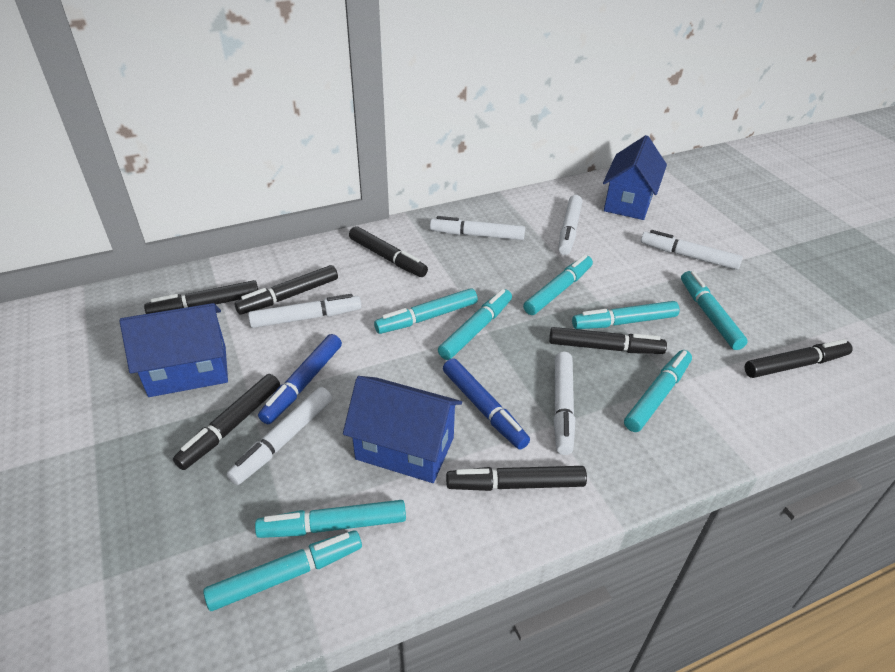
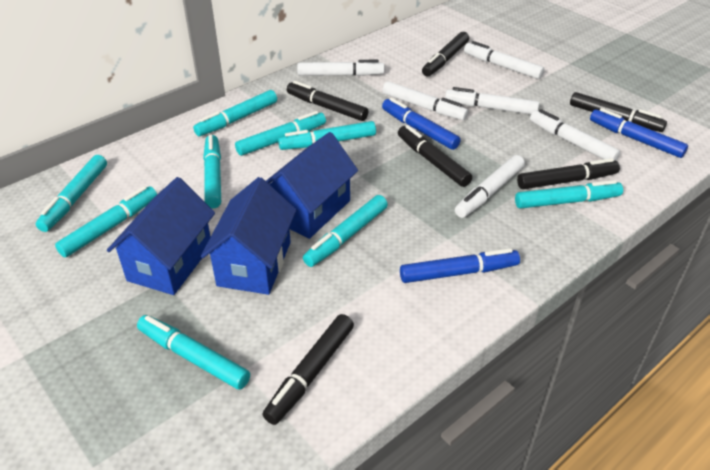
black marker: [144,280,258,314] [173,374,280,470] [234,265,338,315] [349,226,428,277] [446,466,587,491] [549,327,667,354] [745,339,853,378] = 7 -> [263,314,354,425] [287,81,368,121] [398,125,472,187] [422,32,469,77] [517,158,620,189] [570,92,667,132] = 6
blue marker: [258,334,342,424] [443,358,530,450] = 2 -> [382,98,461,150] [400,248,520,283] [590,108,688,158] = 3
turquoise marker: [203,530,362,611] [255,500,406,538] [374,288,478,334] [438,289,512,360] [523,255,593,315] [572,301,680,329] [624,350,692,432] [681,271,748,350] = 8 -> [36,155,107,232] [55,186,157,257] [137,315,250,390] [193,90,277,136] [203,135,221,208] [235,111,326,156] [278,121,376,150] [303,195,388,267] [515,180,623,209] = 9

